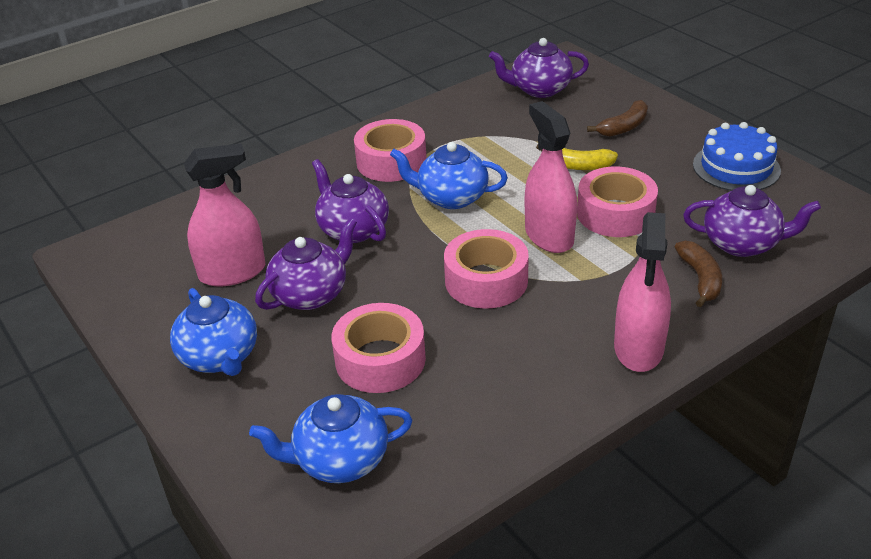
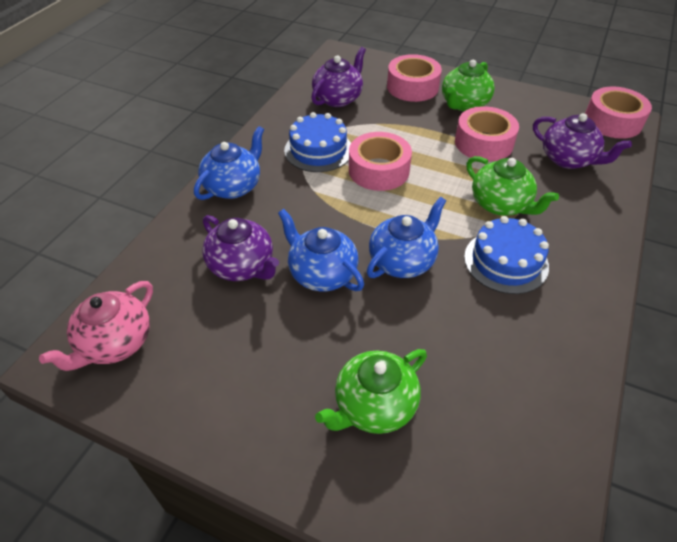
blue cake: [693,122,781,191] = 1 -> [284,112,351,172] [464,216,549,294] = 2
brown banana: [587,100,648,137] [675,241,722,307] = 2 -> none = 0
green teapot: none = 0 -> [315,349,427,434] [442,60,495,111] [466,156,559,216] = 3
pink spray bottle: [184,143,265,286] [525,101,577,253] [614,212,671,372] = 3 -> none = 0
pink teapot: none = 0 -> [39,281,153,371] = 1
purple teapot: [255,218,357,310] [312,159,389,243] [489,38,589,98] [683,185,821,257] = 4 -> [202,215,279,281] [311,47,366,107] [533,113,632,169] = 3
yellow banana: [536,144,618,170] = 1 -> none = 0

